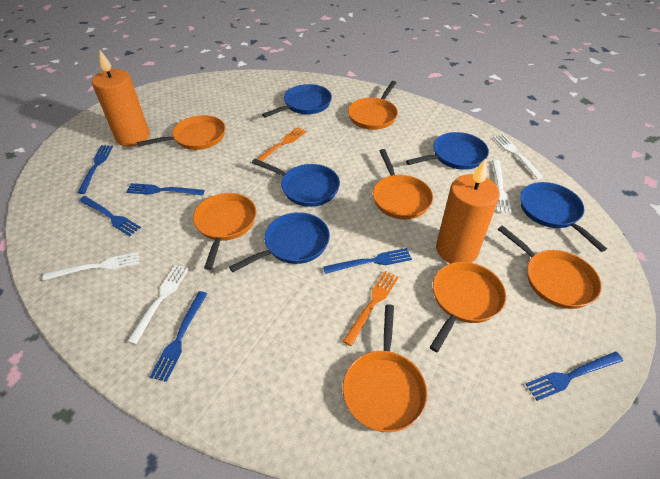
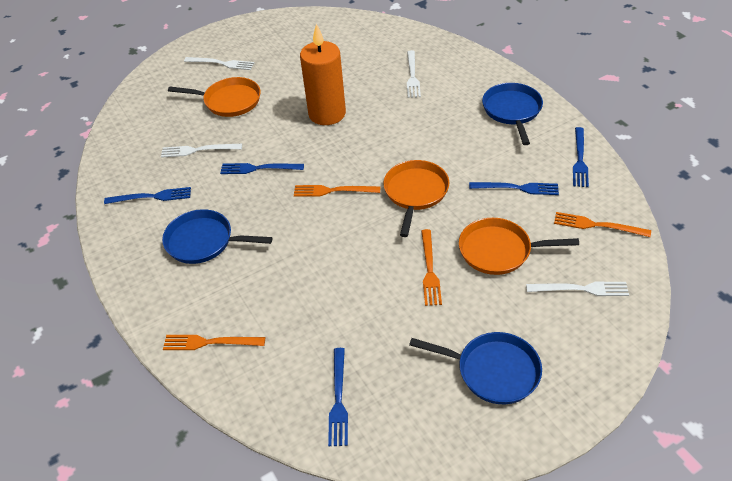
blue fork: [77,145,113,194] [79,196,141,236] [126,183,205,196] [150,291,207,382] [323,248,412,274] [526,352,623,401] = 6 -> [104,187,191,204] [220,163,304,174] [328,348,348,446] [469,182,559,195] [573,127,589,187] = 5
blue pan: [229,212,330,272] [252,159,340,207] [262,84,332,118] [406,132,489,170] [520,182,607,252] = 5 -> [162,209,272,264] [409,332,542,404] [482,83,543,145] = 3
orange candle: [92,49,149,146] [436,159,500,263] = 2 -> [300,24,346,125] = 1
orange fork: [257,127,307,161] [343,271,399,346] = 2 -> [163,335,265,350] [294,185,381,196] [421,229,442,306] [554,212,651,237] = 4
orange pan: [137,115,225,150] [193,193,256,270] [342,304,427,432] [348,81,398,130] [373,149,433,219] [430,262,506,352] [498,225,602,309] = 7 -> [168,77,261,117] [383,160,449,237] [459,218,579,275] = 3

